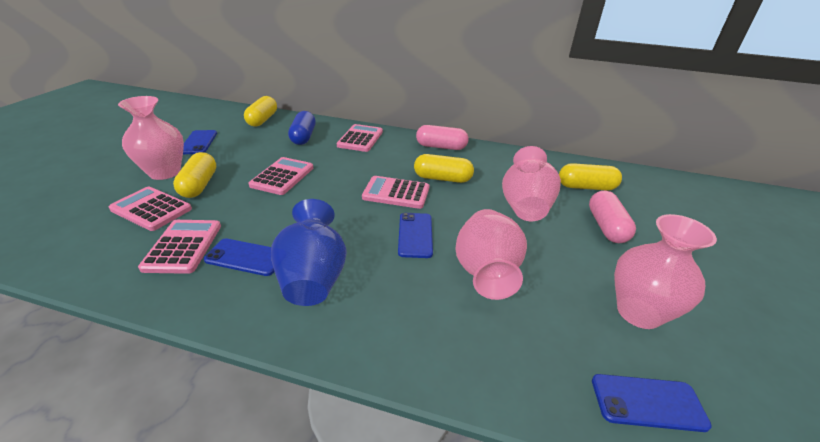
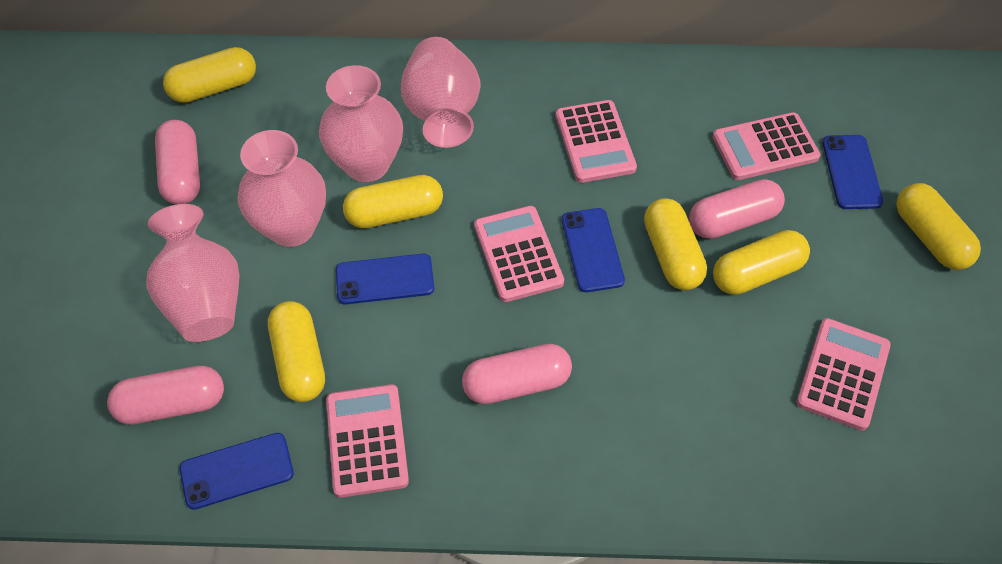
blue capsule: [288,111,316,145] = 1 -> none = 0
blue vase: [271,199,347,306] = 1 -> none = 0
pink capsule: [416,125,469,150] [589,191,636,243] = 2 -> [107,366,224,425] [155,120,200,205] [462,344,572,404] [689,179,785,239] = 4
yellow capsule: [173,152,216,198] [244,96,277,127] [414,154,474,183] [559,163,622,191] = 4 -> [163,47,256,103] [268,301,325,402] [343,175,443,228] [644,198,707,290] [713,230,810,295] [896,183,981,270] = 6

